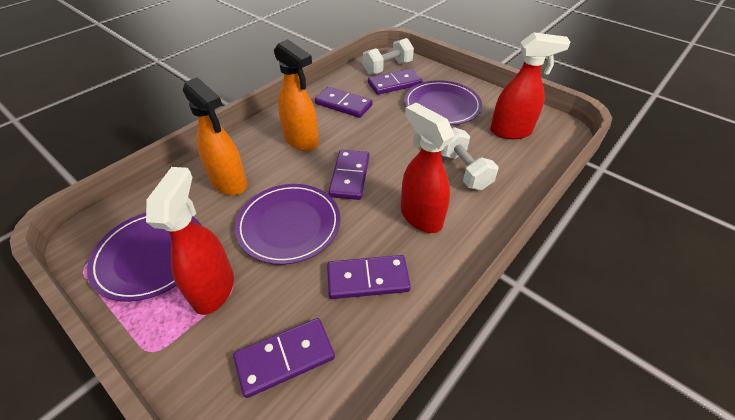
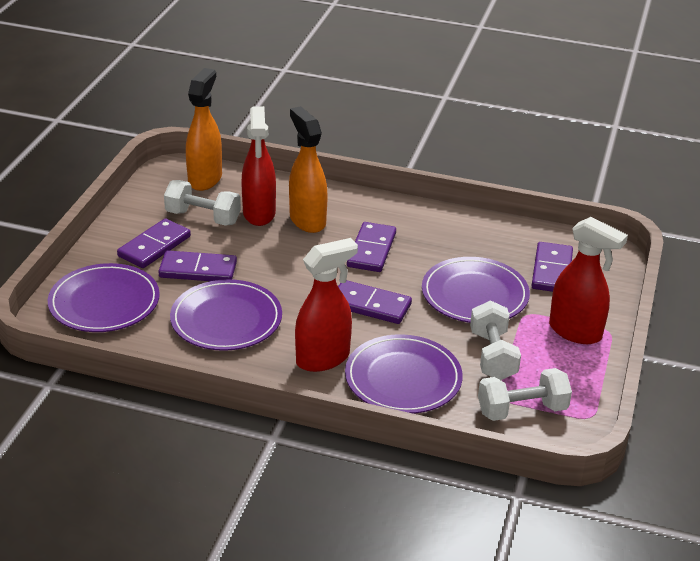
purple plate: [87,213,202,302] [235,184,340,265] [404,80,482,125] = 3 -> [48,263,160,332] [170,279,282,351] [345,334,463,414] [422,257,530,323] = 4
white dumbbell: [363,38,414,75] [441,127,499,190] = 2 -> [164,180,241,226] [470,301,521,380] [478,368,572,421] = 3

